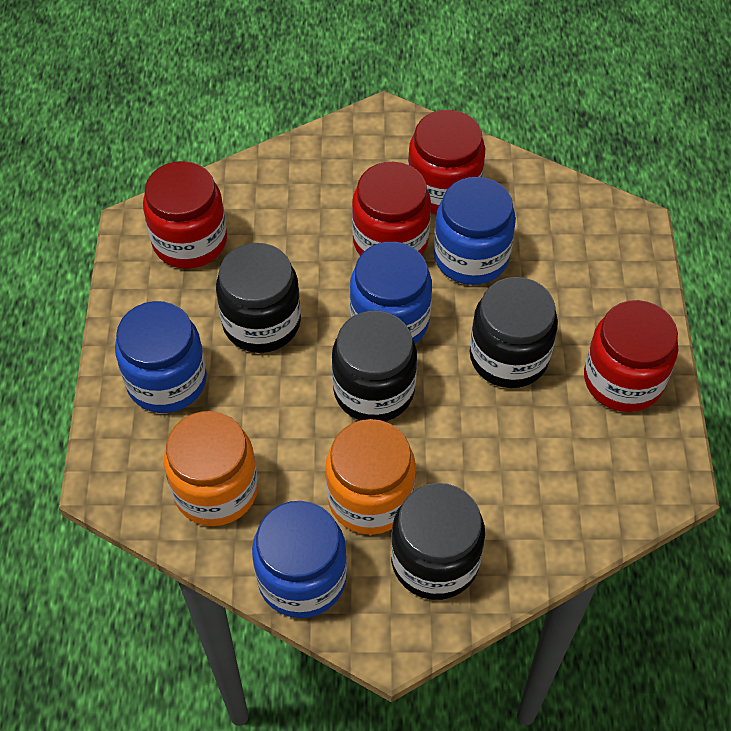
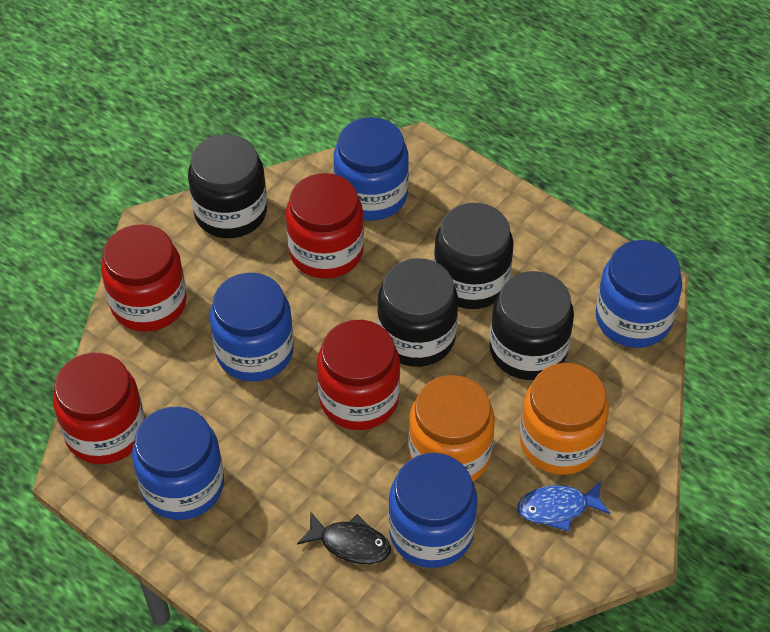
black fish: none = 0 -> [297,511,391,564] = 1
blue fish: none = 0 -> [517,481,611,532] = 1
blue jar: [115,301,207,413] [252,501,347,618] [350,242,432,344] [434,177,516,285] = 4 -> [132,406,224,520] [210,273,294,382] [334,117,409,220] [389,453,477,568] [595,240,682,348] = 5

